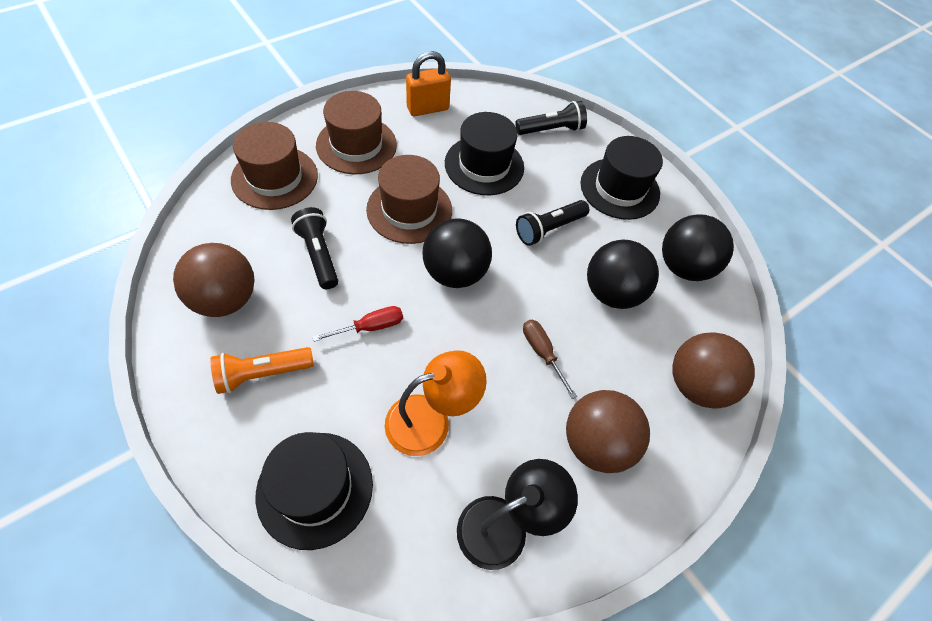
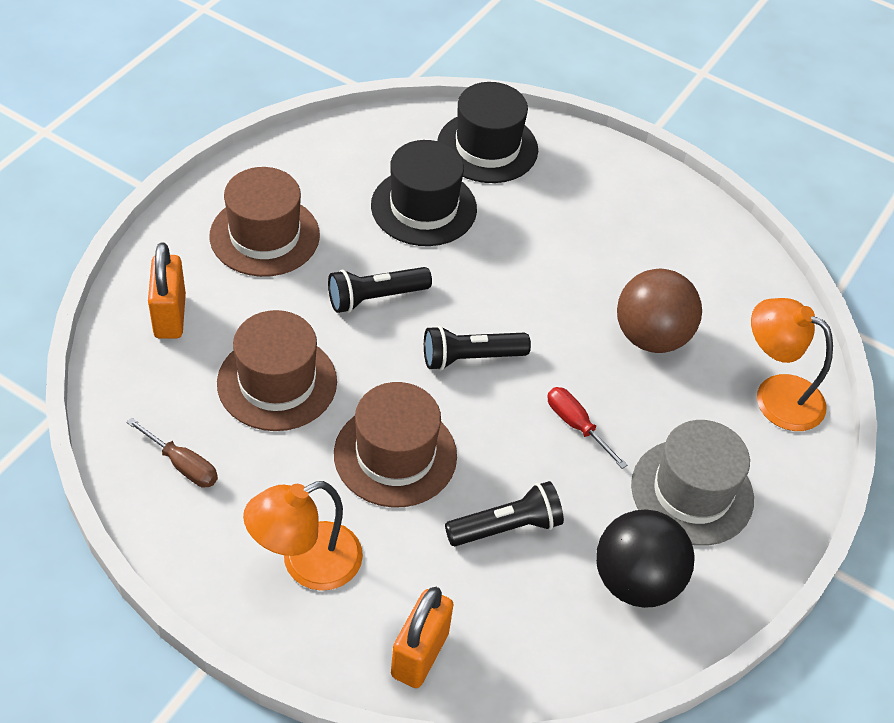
black ball: [423,218,492,288] [587,240,659,309] [662,214,734,281] = 3 -> [596,509,695,608] = 1
black hat: [256,432,373,550] [445,112,524,195] [580,136,663,220] = 3 -> [371,140,477,246] [437,82,538,183] = 2
black lamp: [457,459,578,570] = 1 -> none = 0
brown ball: [173,243,255,317] [566,390,650,473] [672,332,755,409] = 3 -> [617,269,702,353] = 1
grey hat: none = 0 -> [631,420,754,546] = 1
orange flashlight: [210,347,314,394] = 1 -> none = 0
orange lamp: [385,350,486,456] = 1 -> [243,481,363,591] [751,298,833,431] = 2
orange padlock: [406,51,451,116] = 1 -> [148,242,186,339] [391,587,454,688] = 2

